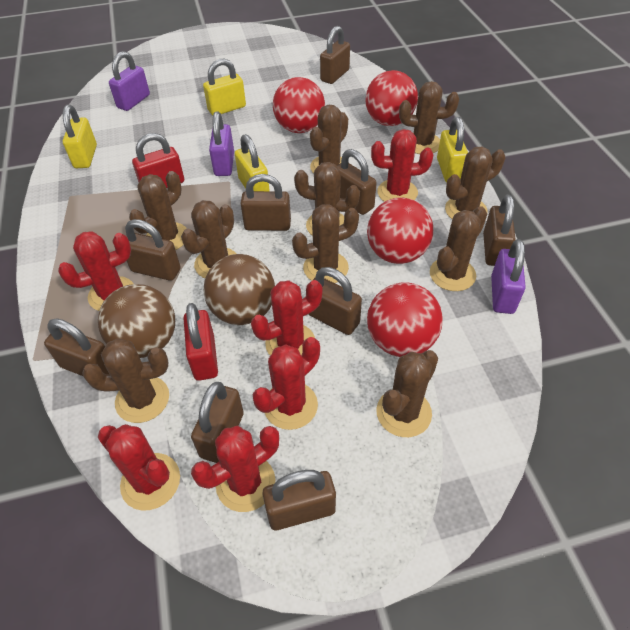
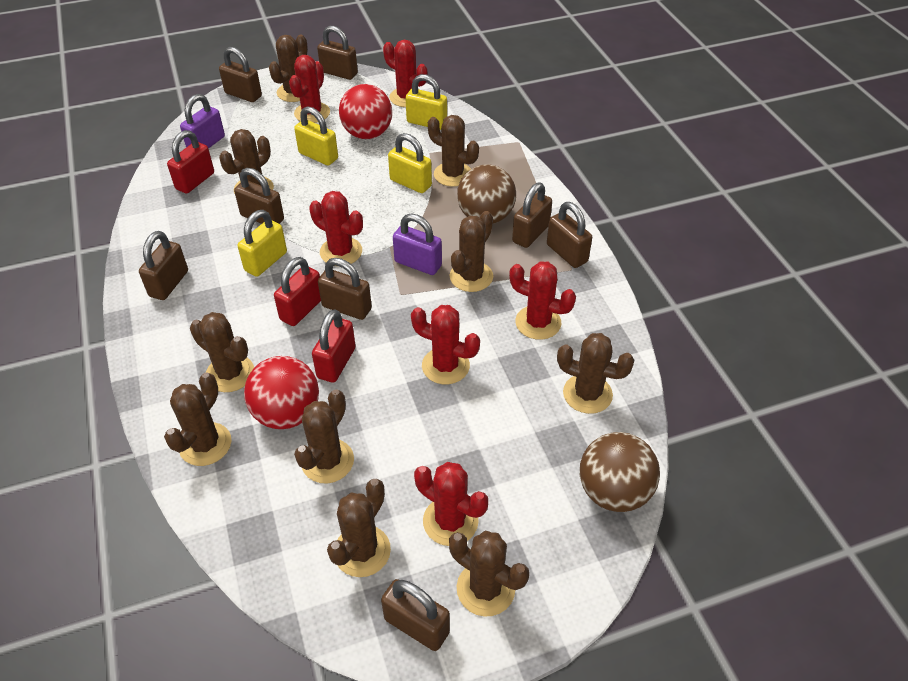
brown padlock: [44,318,109,376] [125,219,181,281] [191,382,244,463] [241,174,291,231] [263,470,336,530] [308,267,362,335] [320,26,350,84] [337,149,377,215] [483,195,516,266] = 9 -> [139,231,188,300] [219,47,262,102] [234,168,284,224] [317,26,358,80] [318,258,372,320] [381,579,450,651] [512,182,552,248] [547,202,592,268] = 8
purple padlock: [109,51,150,111] [209,111,234,176] [491,239,526,314] = 3 -> [180,94,225,149] [393,214,442,275] = 2
red ball: [273,77,325,133] [365,70,418,126] [367,197,433,264] [367,282,443,357] = 4 -> [244,356,319,429] [339,84,392,139] = 2
red padlock: [132,133,184,188] [184,303,218,381] = 2 -> [167,130,214,194] [274,257,321,326] [312,309,356,383] = 3

